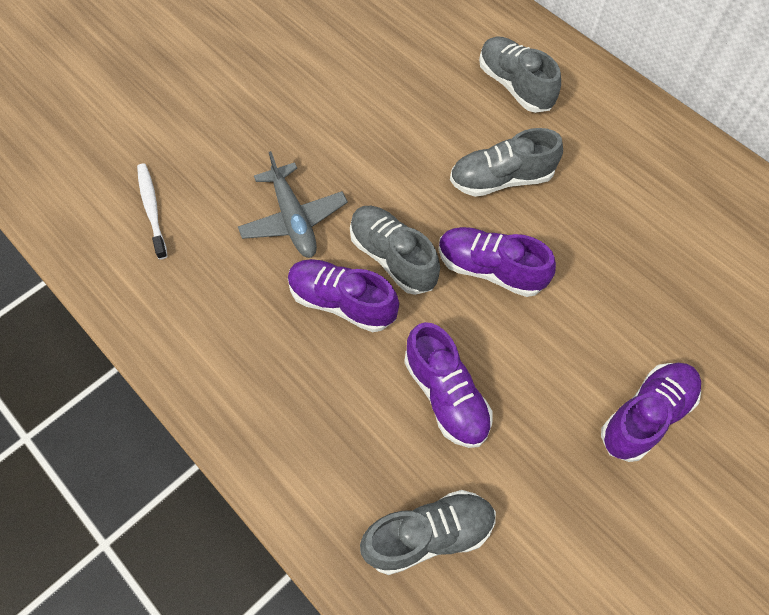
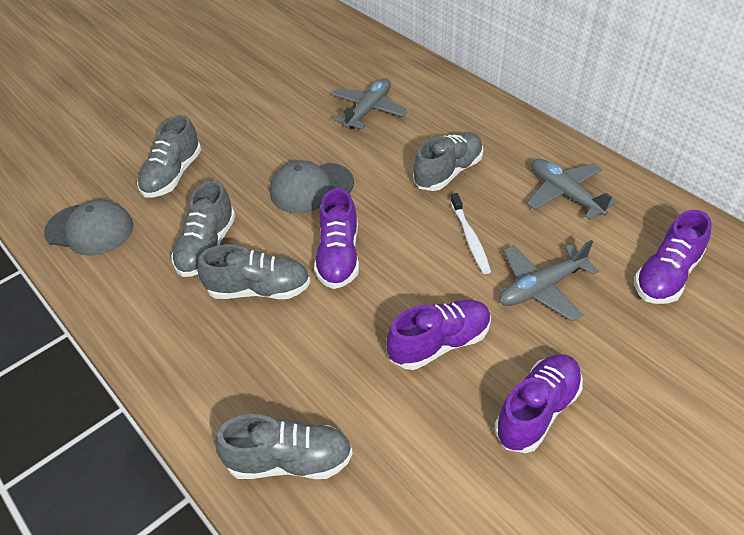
grey cap: none = 0 -> [44,199,133,256] [270,160,354,213] = 2
grey plane: [238,151,348,258] = 1 -> [331,78,408,129] [499,240,599,321] [527,159,617,220] = 3
grey shoe: [350,206,440,295] [360,490,496,575] [450,128,563,197] [479,37,561,113] = 4 -> [137,115,201,198] [171,181,236,277] [197,244,310,299] [215,414,353,479] [413,132,483,191] = 5

